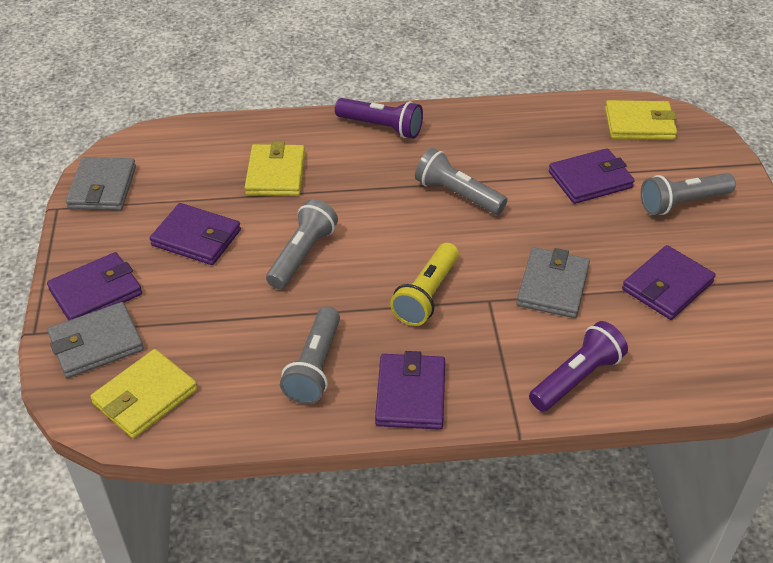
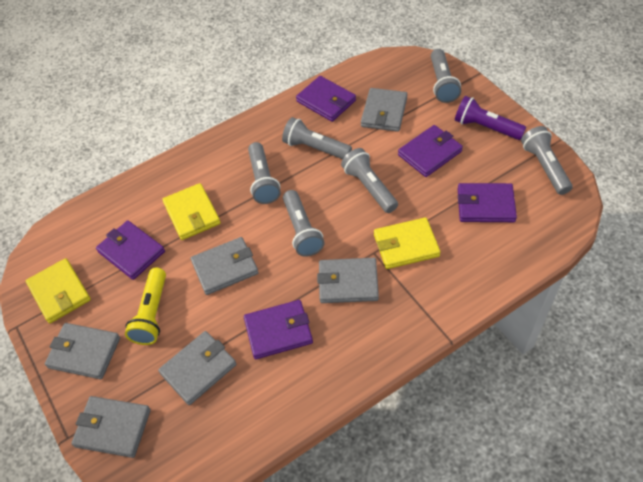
grey flashlight: [266,199,338,289] [280,307,340,404] [415,148,507,215] [641,173,736,215] = 4 -> [248,142,281,204] [282,117,352,159] [283,190,324,257] [341,148,398,213] [431,49,461,103] [521,126,573,195] = 6
grey wallet: [47,302,144,378] [66,157,136,211] [517,247,590,318] = 3 -> [45,323,120,379] [71,396,151,458] [158,331,236,405] [191,237,258,295] [317,258,379,303] [361,88,407,132] = 6
purple flashlight: [335,98,423,139] [529,321,628,412] = 2 -> [455,96,526,140] = 1

